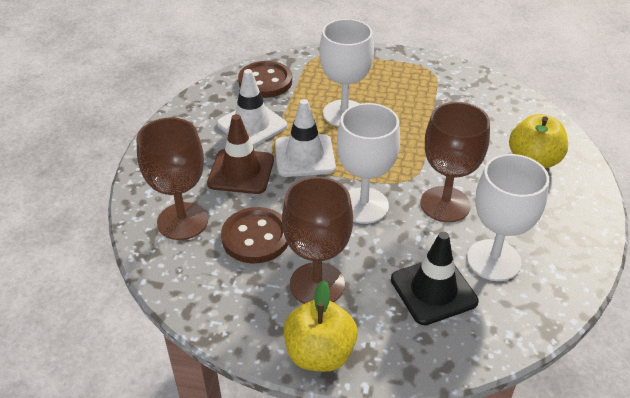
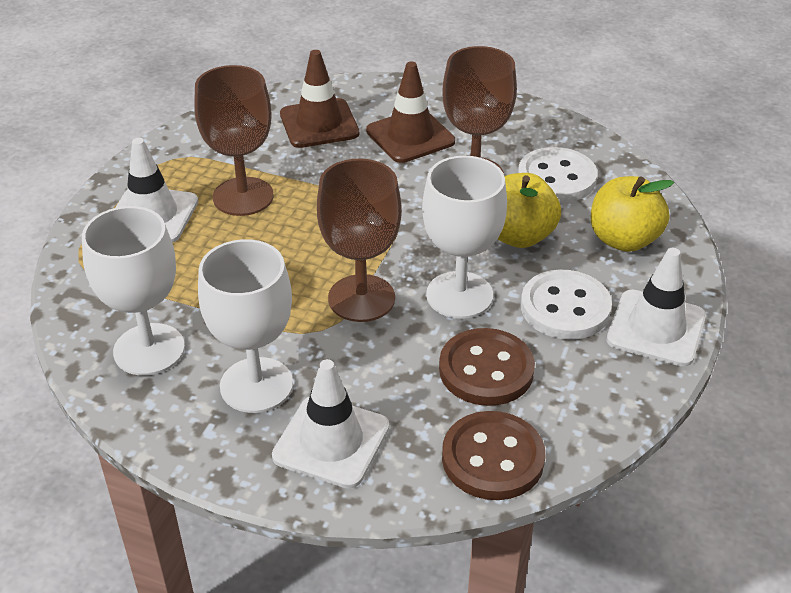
black traffic cone: [391,232,479,325] = 1 -> none = 0
brown traffic cone: [207,114,274,194] = 1 -> [280,50,359,148] [366,62,455,163] = 2
white button: none = 0 -> [518,147,597,203] [521,270,612,340] = 2
white traffic cone: [217,69,287,147] [275,99,336,177] = 2 -> [115,138,198,243] [272,359,389,489] [607,248,706,367] = 3

